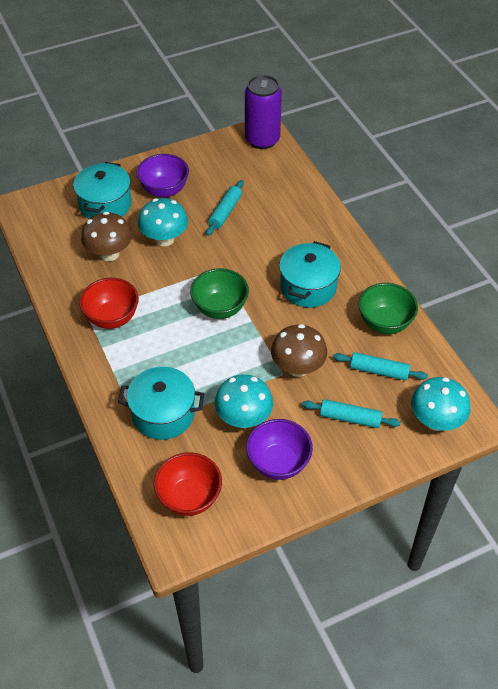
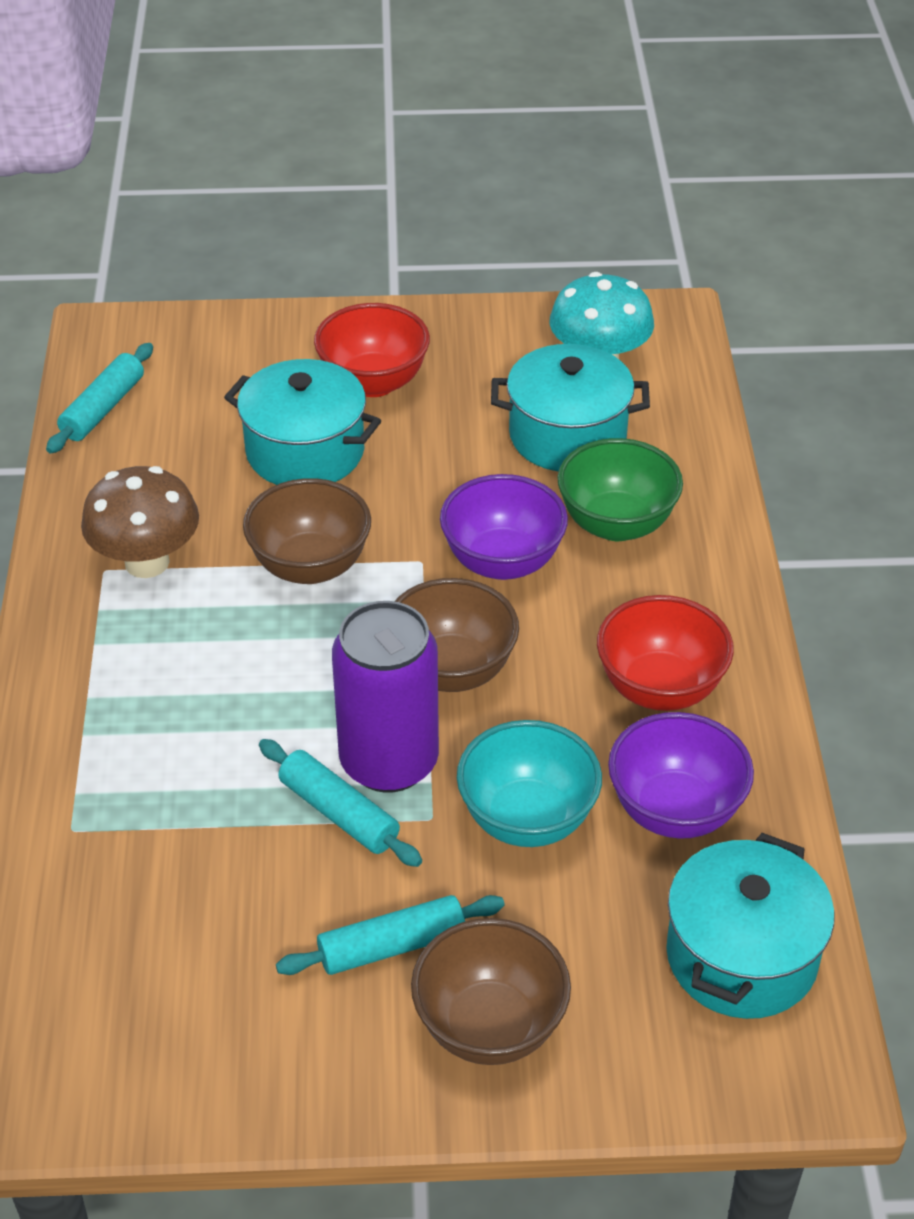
brown bowl: none = 0 -> [243,478,371,584] [394,578,519,692] [411,918,571,1065] = 3
brown mushroom: [81,211,132,261] [271,324,327,377] = 2 -> [81,466,199,578] = 1
green bowl: [190,268,249,319] [358,283,418,334] = 2 -> [557,438,683,541] = 1
turquoise bowl: none = 0 -> [457,720,602,847] = 1
turquoise mushroom: [138,198,188,246] [215,374,273,428] [411,377,470,431] = 3 -> [550,272,654,359] = 1

